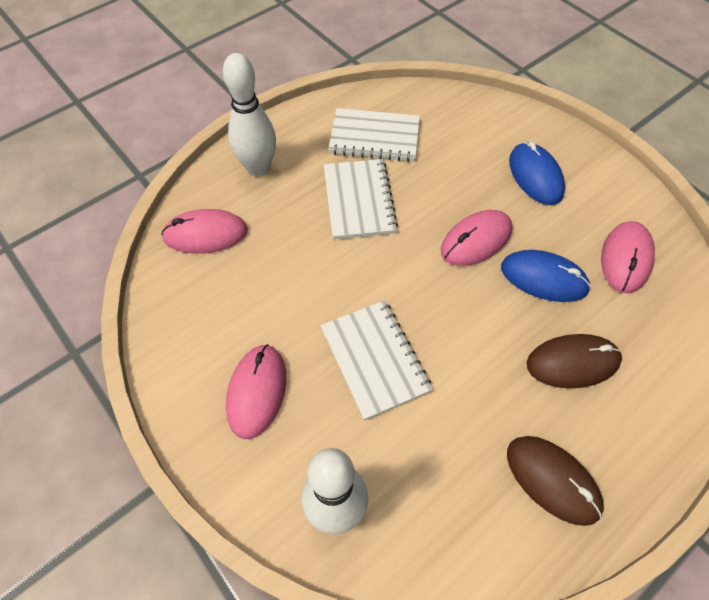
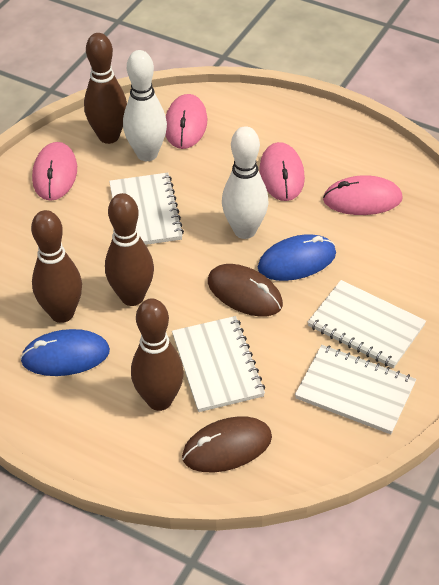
brown bowling pin: none = 0 -> [31,210,82,323] [84,33,127,144] [105,193,154,306] [131,298,184,411] = 4
white notebook: [320,300,433,421] [323,159,398,240] [328,108,420,162] = 3 -> [109,173,184,245] [172,316,265,412] [295,345,416,435] [308,280,426,368] = 4

